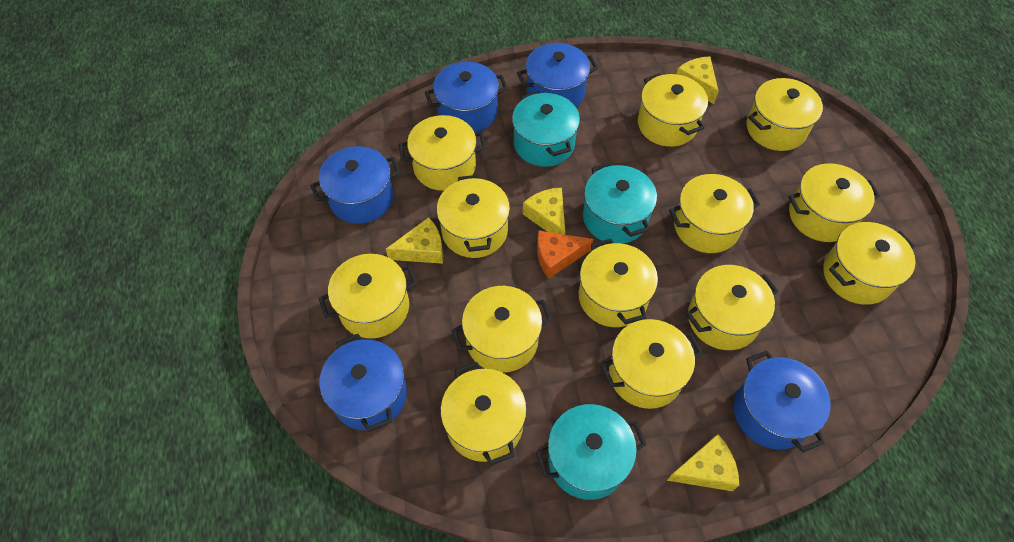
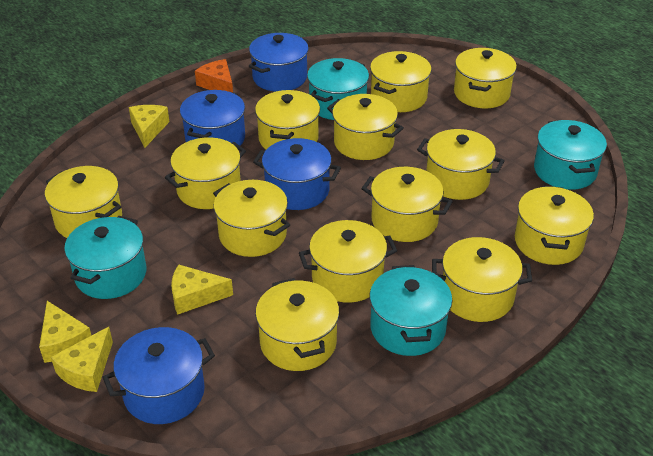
blue pot: [310,146,401,224] [320,334,407,432] [425,62,508,133] [517,43,598,107] [734,351,831,453] = 5 -> [102,327,215,424] [180,90,245,146] [249,33,309,92] [253,138,341,210] = 4
turquoise pot: [512,91,580,167] [536,404,647,500] [583,162,657,244] = 3 -> [64,216,146,299] [307,58,369,120] [370,265,452,356] [534,120,607,190] = 4

